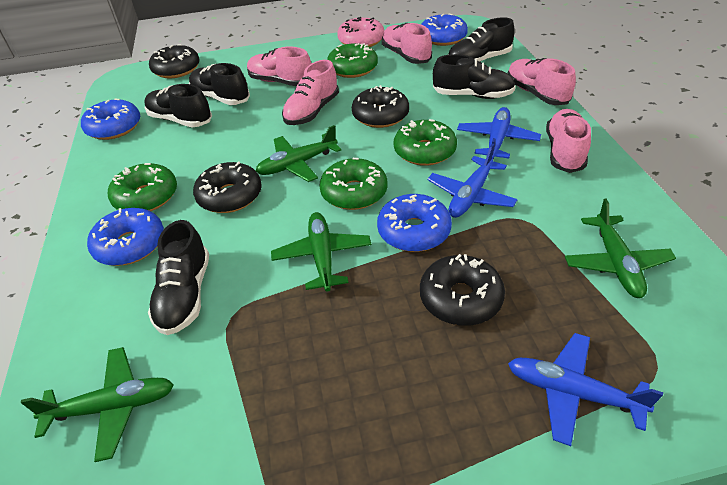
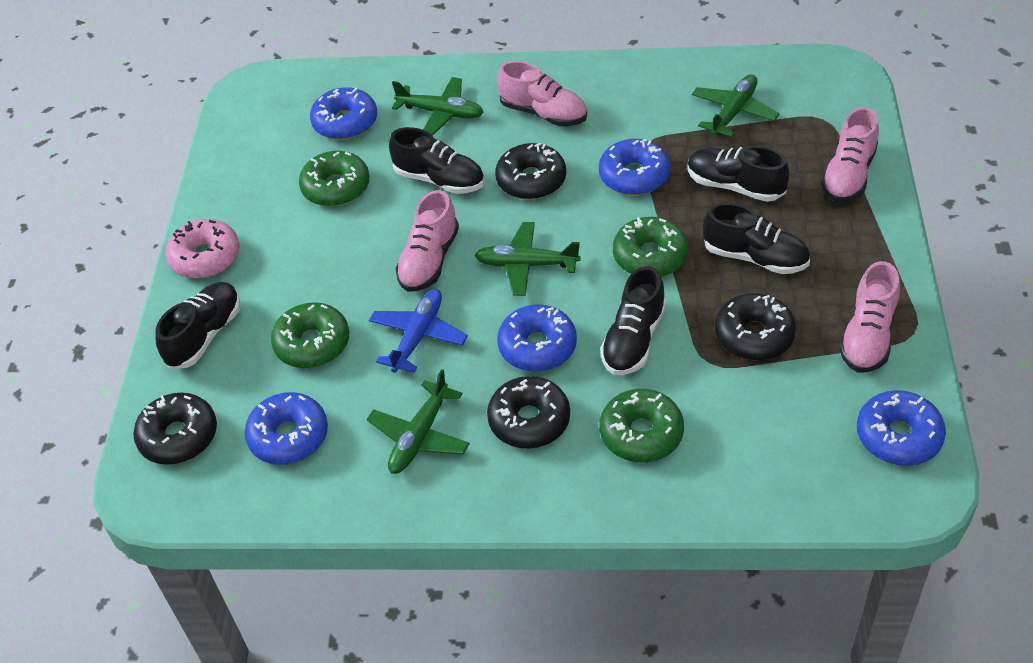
blue donut: [81,98,140,140] [87,208,164,266] [377,194,452,252] [421,14,468,46] = 4 -> [244,392,328,465] [310,87,377,140] [497,304,577,372] [599,139,670,195] [857,390,946,466] = 5
blue plane: [427,143,518,218] [457,107,541,160] [508,333,663,446] = 3 -> [369,289,468,373] = 1
pink shoe: [247,47,312,86] [282,60,339,125] [382,23,432,64] [508,58,576,105] [546,109,591,173] = 5 -> [395,190,459,292] [497,61,587,126] [821,107,879,202] [839,261,900,373] = 4

